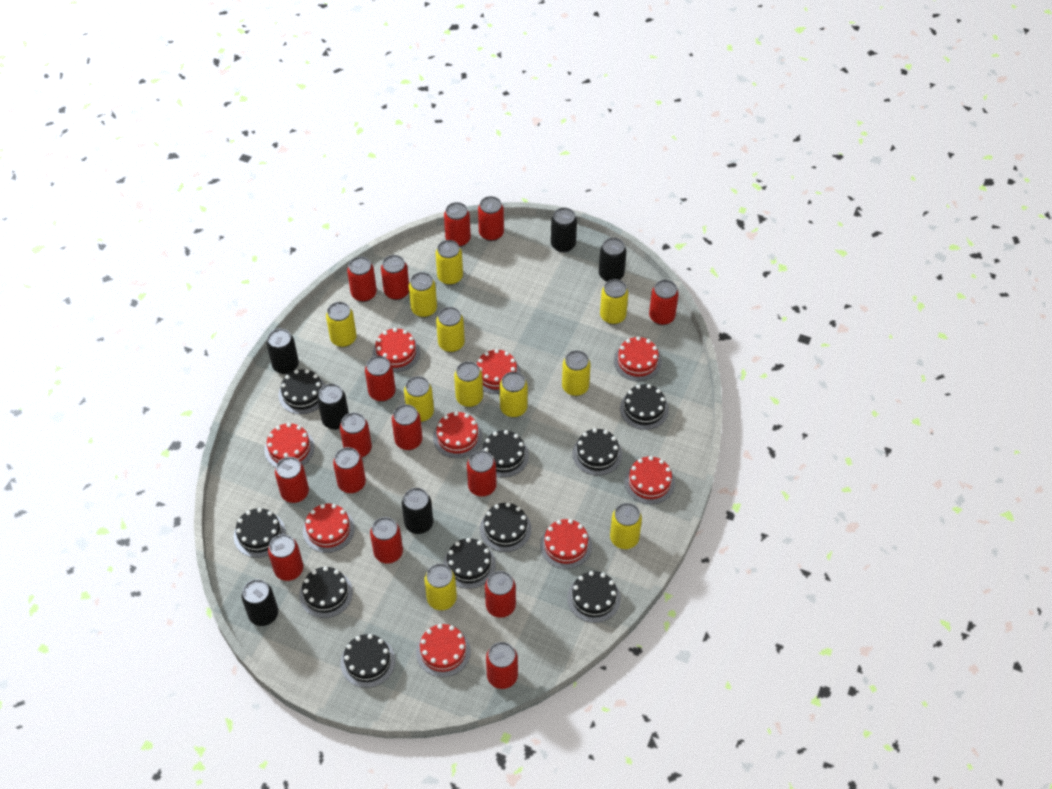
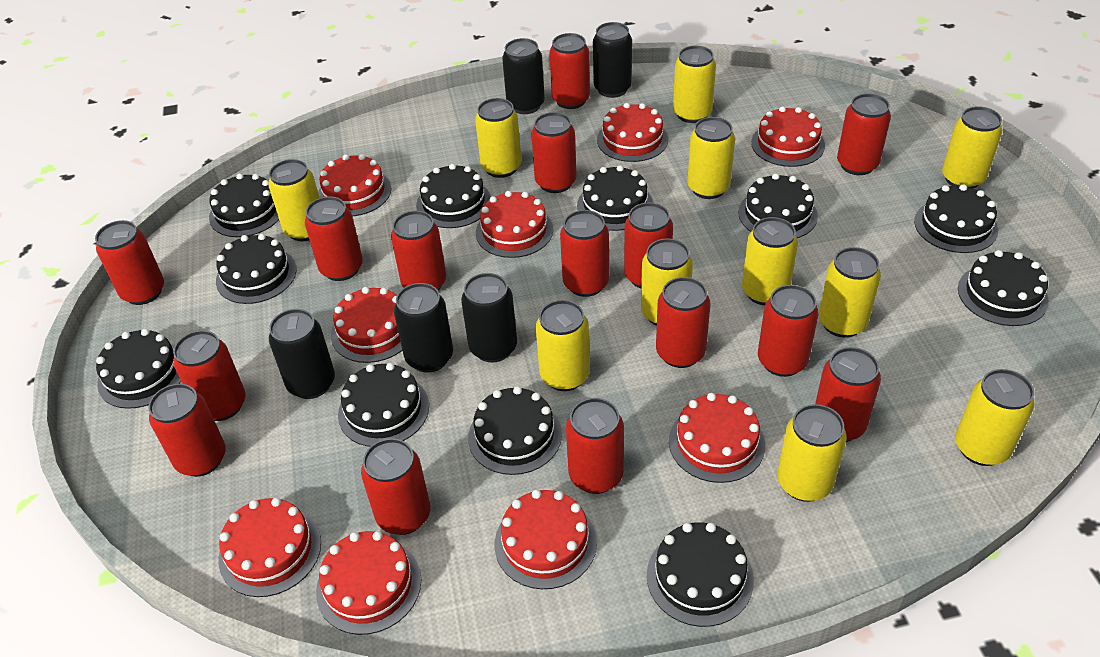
black cake: [234,508,286,558] [278,369,325,414] [299,566,353,618] [340,634,395,688] [443,538,496,589] [480,430,529,477] [480,502,532,552] [567,571,621,623] [572,428,622,476] [620,384,669,430] = 10 -> [96,329,181,409] [209,173,279,237] [216,234,297,304] [338,363,429,447] [416,164,491,228] [468,386,562,475] [577,165,653,231] [647,522,754,627] [738,173,818,238] [914,184,998,253] [958,250,1049,326] = 11
black can: [242,579,278,626] [266,329,299,374] [317,384,349,430] [402,488,433,534] [551,208,577,253] [599,238,626,282] = 6 -> [269,309,335,399] [394,283,453,373] [461,273,517,363] [502,38,545,114] [593,22,632,98] = 5

